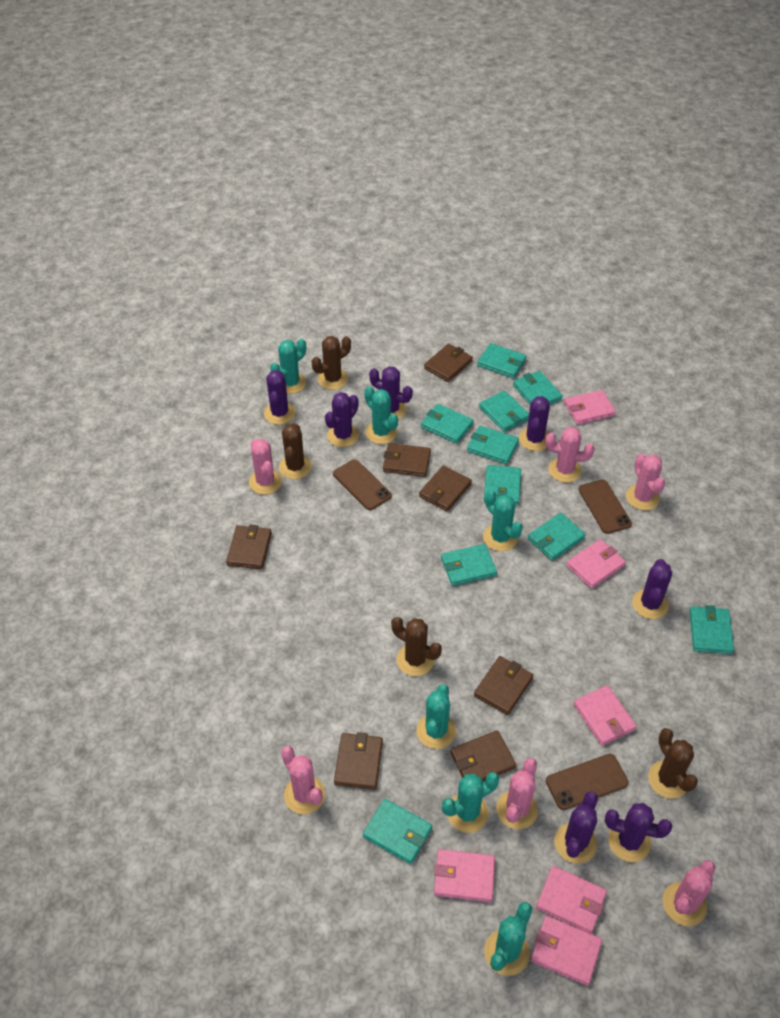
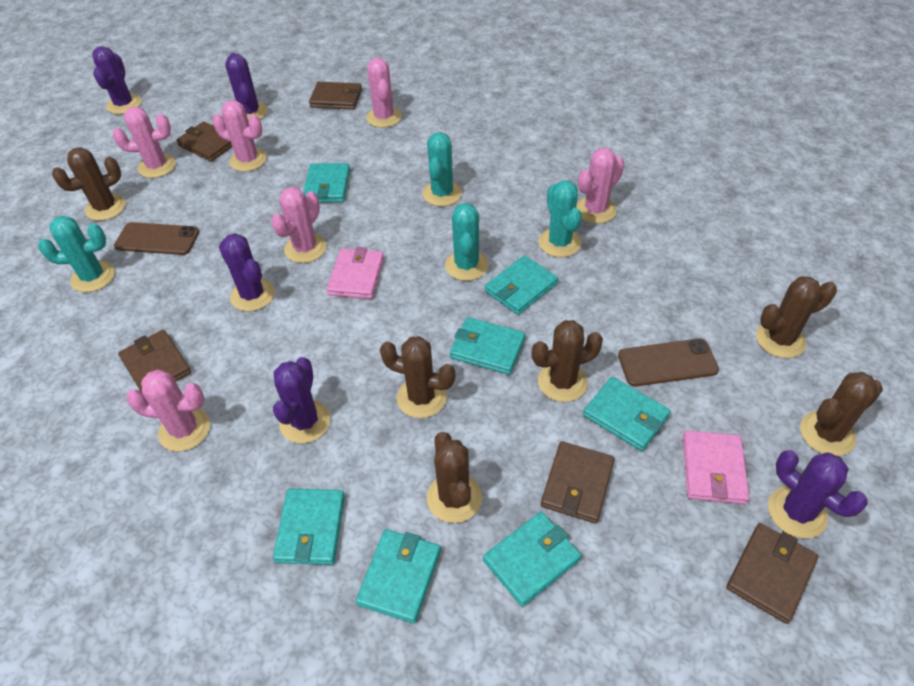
brown cactus: [279,423,312,479] [312,336,351,390] [391,617,442,676] [648,728,698,799] = 4 -> [52,147,126,221] [380,336,455,418] [427,432,482,523] [532,320,603,402] [756,276,837,358] [800,372,883,456] = 6
brown phone: [333,459,392,510] [546,754,629,810] [578,479,632,534] = 3 -> [114,222,200,255] [618,338,719,387] = 2
brown wallet: [226,525,272,569] [334,732,383,790] [383,443,431,477] [419,465,472,512] [424,344,473,382] [450,730,516,782] [474,656,533,715] = 7 -> [118,330,191,391] [176,121,232,162] [309,82,362,110] [541,441,615,524] [727,523,818,624] = 5
pink wallet: [434,849,495,902] [531,916,602,986] [536,866,607,934] [564,390,616,425] [566,539,626,589] [574,685,637,746] = 6 -> [327,247,384,299] [683,431,749,504] = 2
purple cactus: [264,370,296,425] [325,392,359,447] [369,366,413,419] [519,396,550,451] [554,791,598,864] [605,803,672,862] [632,559,672,619] = 7 -> [92,46,141,114] [219,233,275,311] [225,53,268,120] [273,357,331,443] [768,450,868,538] = 5
turquoise cactus: [270,339,306,394] [364,386,398,444] [416,684,456,749] [442,772,499,833] [483,490,523,551] [484,902,532,976] = 6 -> [38,216,115,292] [422,132,462,206] [445,203,489,281] [539,180,582,257] = 4
turquoise wallet: [363,799,432,864] [421,404,473,444] [441,544,497,586] [467,426,519,465] [477,343,526,378] [479,390,529,432] [484,465,521,505] [513,371,562,405] [528,513,586,561] [689,605,734,654] = 10 -> [273,489,345,565] [303,163,350,202] [356,529,441,623] [450,317,525,375] [483,512,581,607] [485,255,558,315] [583,377,670,451] = 7

